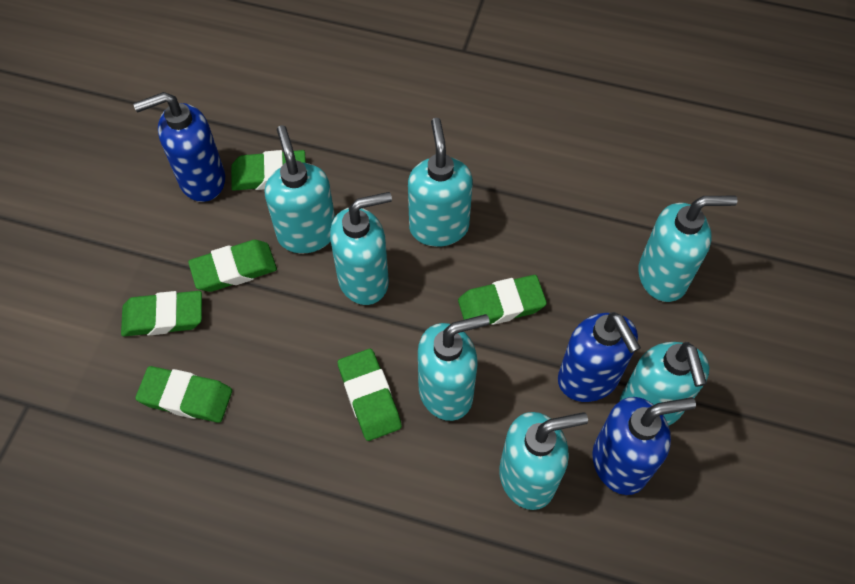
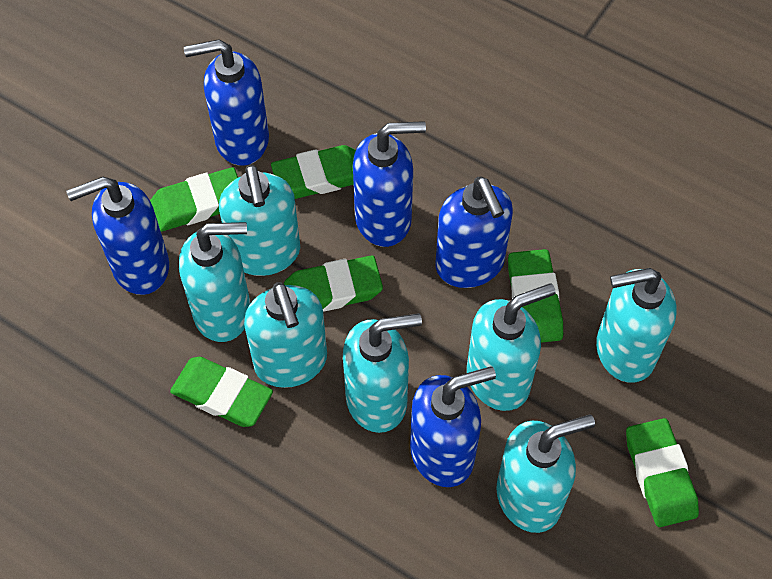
blue soap dispenser: [133,92,225,202] [558,312,641,402] [592,397,696,495] = 3 -> [66,177,169,295] [184,39,269,166] [353,121,426,247] [410,366,496,487] [436,177,513,288] = 5

